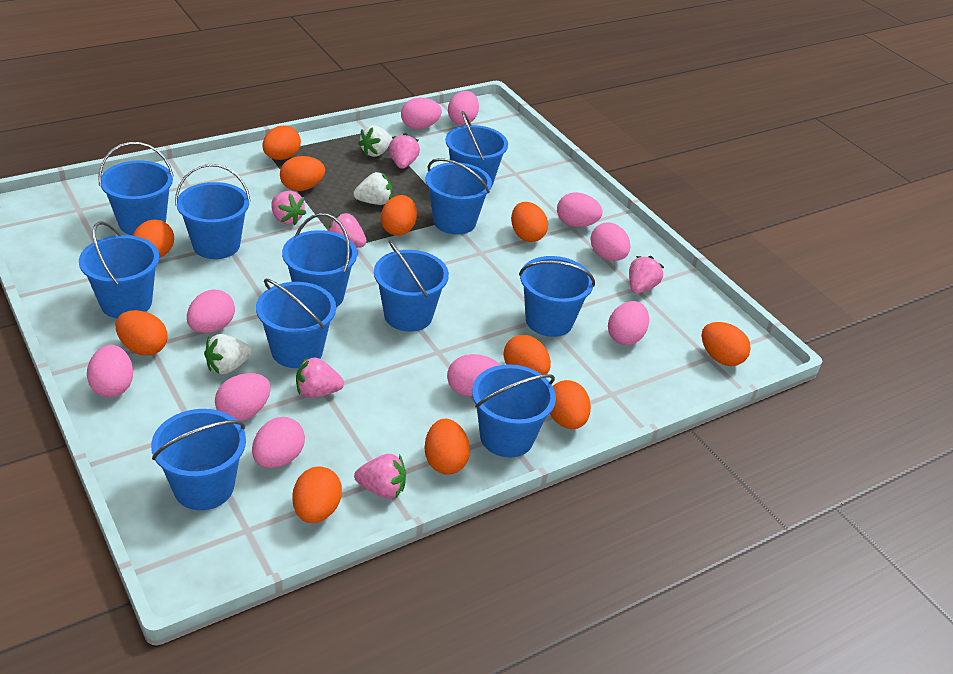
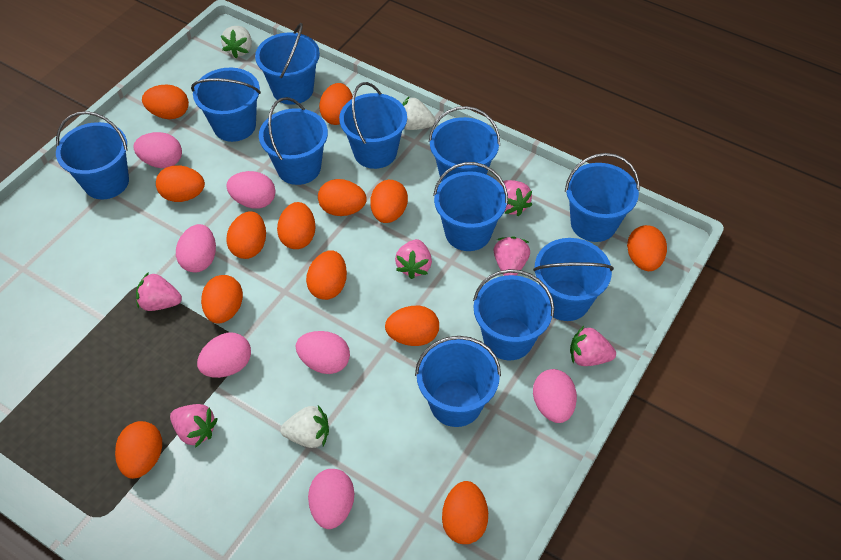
orange egg: [116,310,168,356] [133,219,174,258] [262,125,301,160] [280,156,325,191] [292,466,342,523] [381,195,417,236] [424,419,470,475] [503,335,551,375] [511,202,548,242] [550,380,591,429] [702,322,751,366] = 11 -> [115,421,162,479] [142,84,189,119] [156,165,205,202] [201,275,243,323] [226,211,266,259] [277,202,316,249] [306,250,347,300] [318,179,367,216] [319,83,353,125] [370,180,408,223] [385,306,439,346] [442,481,488,544] [627,225,667,271] = 13
pink egg: [87,345,133,398] [187,290,235,333] [215,373,271,421] [252,417,305,468] [401,98,442,129] [447,354,500,396] [448,91,479,125] [557,192,603,227] [590,222,631,261] [608,301,649,345] = 10 -> [133,132,182,168] [176,224,216,272] [197,333,251,378] [226,171,275,209] [295,331,350,374] [308,469,354,529] [533,369,577,423] = 7

